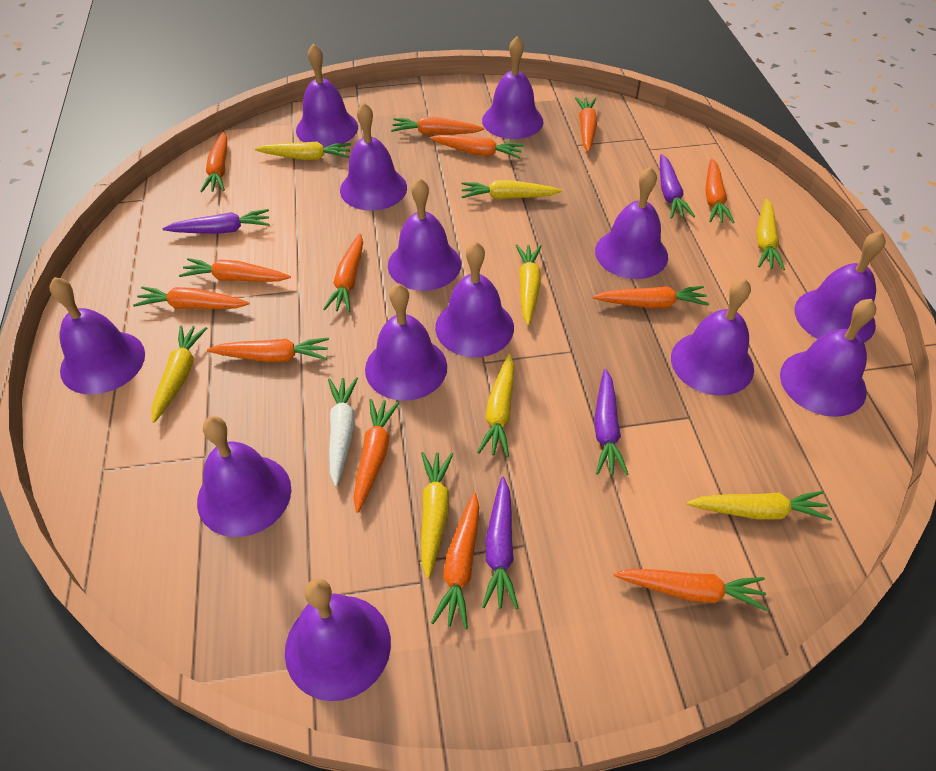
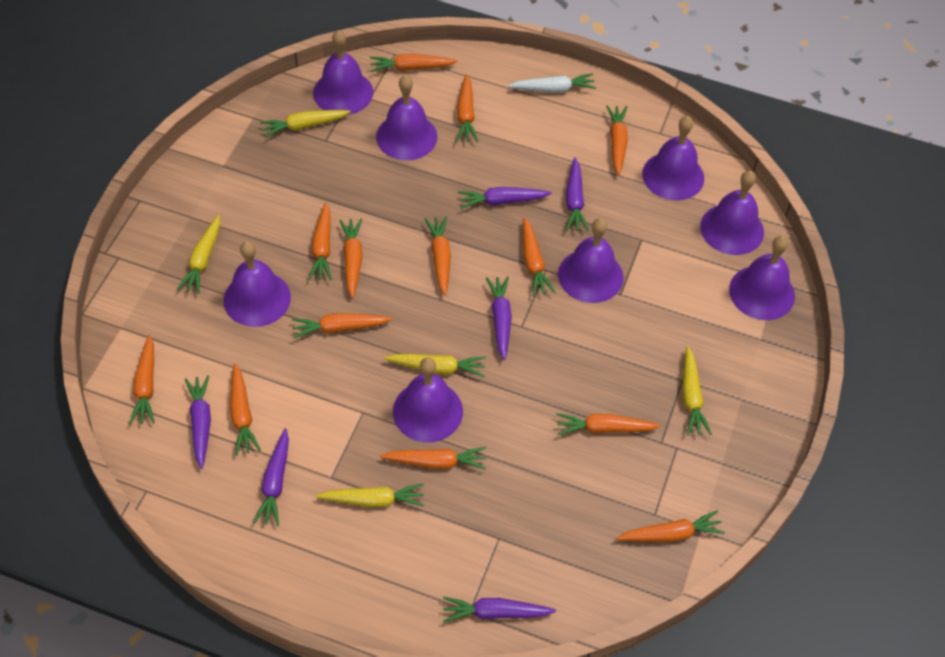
purple bell: [49,277,145,395] [197,416,291,537] [285,578,391,701] [296,43,358,147] [340,102,407,211] [365,283,447,401] [388,178,461,291] [435,241,514,357] [482,36,543,139] [595,167,668,279] [671,278,754,396] [780,299,876,417] [795,231,886,343] = 13 -> [224,241,291,327] [313,30,373,115] [376,75,437,160] [393,357,463,442] [558,218,624,303] [642,116,704,201] [700,171,764,255] [729,236,795,320] = 8
purple carrot: [162,209,270,234] [482,477,518,609] [594,369,629,476] [660,154,695,218] = 4 -> [185,375,211,469] [253,428,289,526] [443,597,556,622] [458,187,552,209] [486,276,512,360] [566,157,589,231] = 6
yellow carrot: [152,325,207,423] [255,142,351,160] [421,452,453,579] [462,180,562,199] [477,354,514,457] [516,244,541,325] [687,491,832,521] [757,198,785,270] = 8 -> [177,215,220,294] [260,110,351,138] [316,483,424,507] [384,354,486,377] [682,346,712,436] = 5

